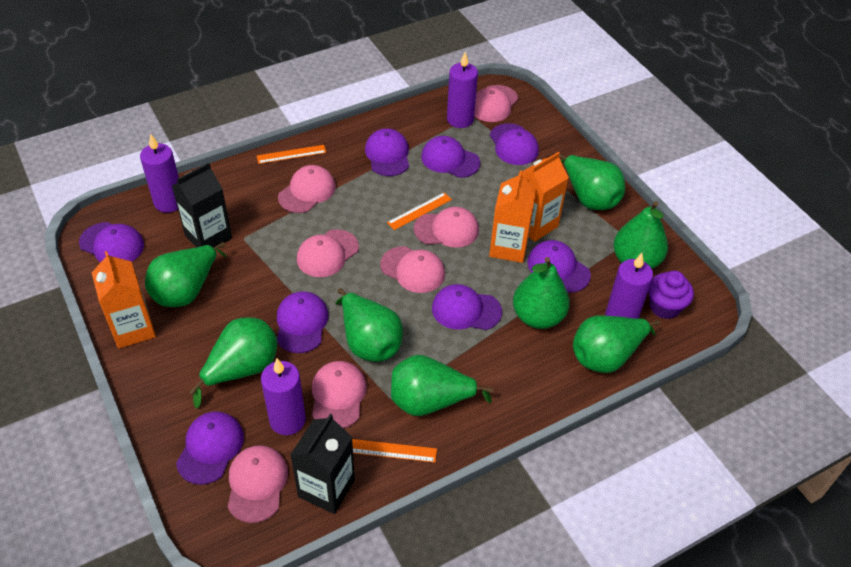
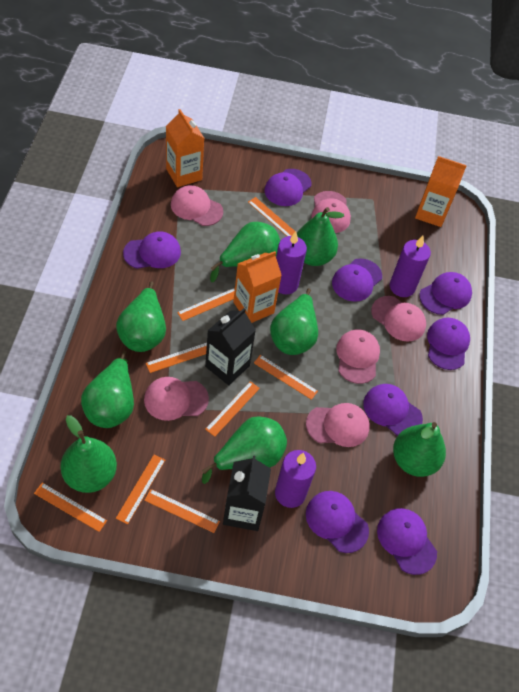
orange ruler: [257,145,326,164] [352,439,437,463] [387,192,452,230] = 3 -> [34,483,107,532] [116,454,165,524] [144,489,220,533] [146,343,207,373] [177,288,235,321] [205,381,260,437] [248,197,297,236] [254,355,318,400] = 8
pink cap: [228,445,288,523] [278,165,336,213] [297,229,359,277] [312,361,367,428] [380,246,445,293] [414,207,479,248] [474,85,518,122] = 7 -> [144,377,209,421] [171,185,223,226] [306,403,370,447] [311,191,351,233] [336,329,380,384] [371,296,426,341] = 6
purple candle: [140,134,179,213] [261,358,306,435] [447,52,478,128] [605,253,653,319] = 4 -> [275,450,316,508] [276,231,307,294] [390,236,431,297] = 3
purple cupcake: [648,271,694,319] = 1 -> none = 0

